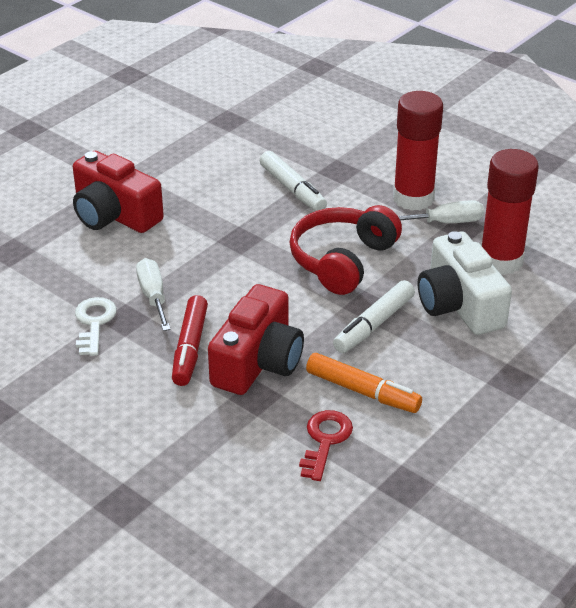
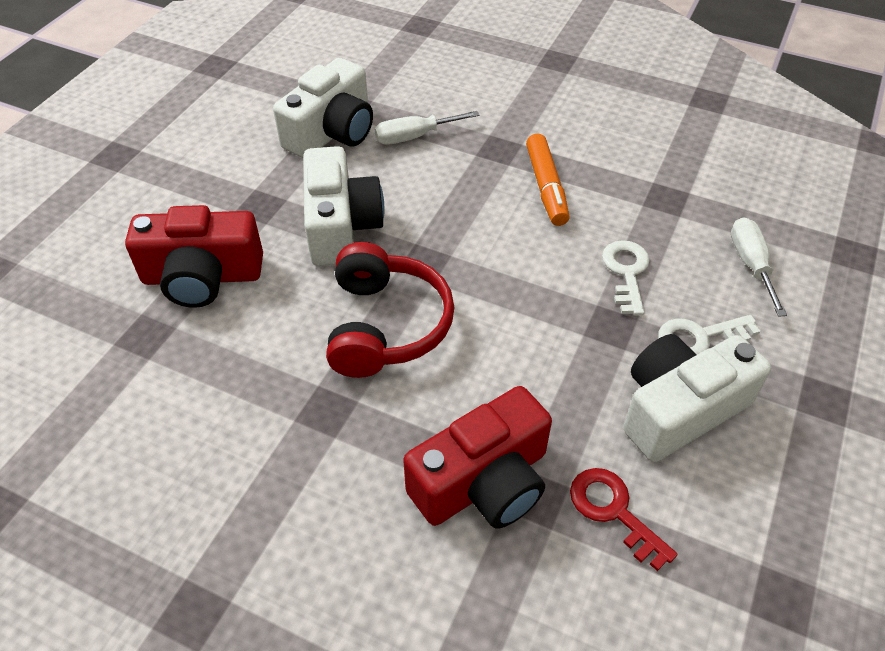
red glue stick: [393,91,443,211] [481,149,539,275] = 2 -> none = 0
red marker: [172,295,208,386] = 1 -> none = 0
white camera: [418,231,512,335] = 1 -> [273,58,373,158] [303,146,385,266] [623,334,771,462] = 3
white key: [75,297,117,356] = 1 -> [602,240,650,315] [658,315,761,355] = 2
white marker: [260,151,327,211] [333,280,415,353] = 2 -> none = 0

